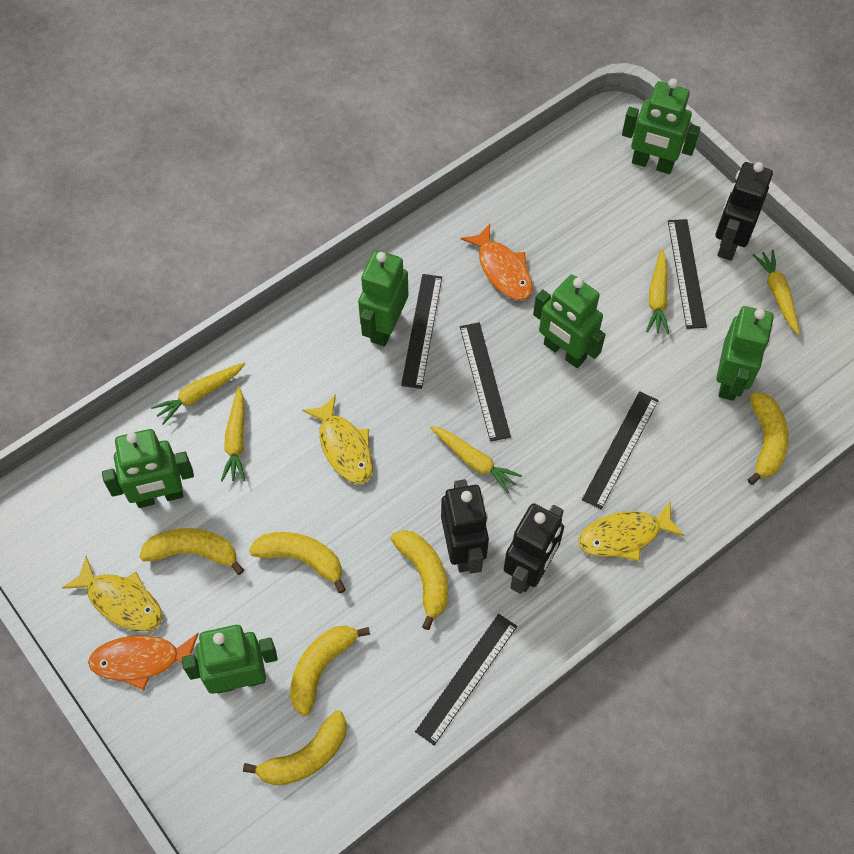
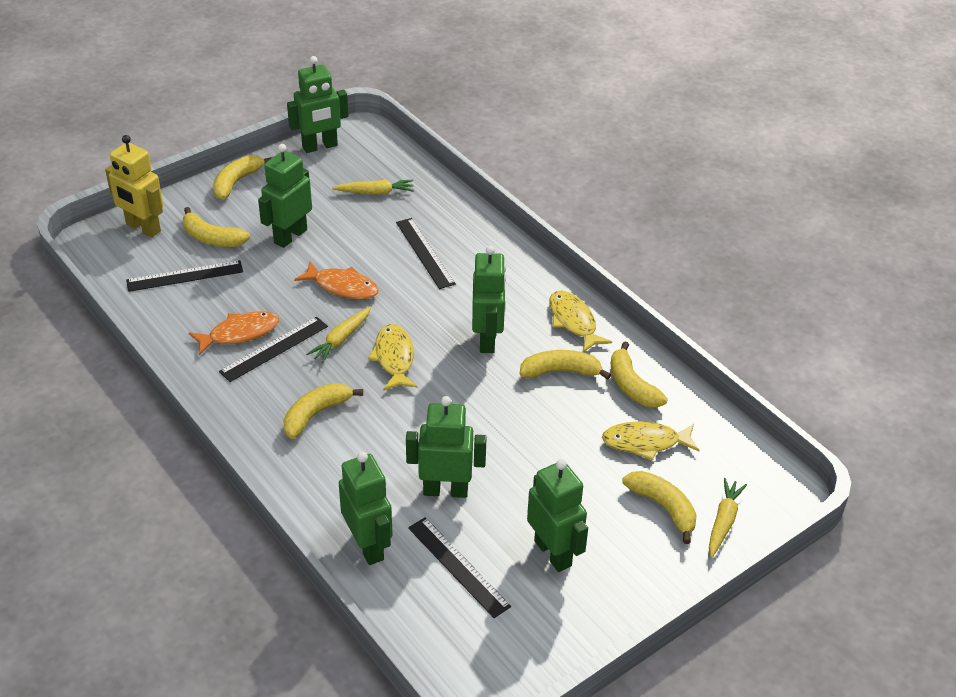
black robot: [441,479,489,574] [504,503,564,594] [716,162,773,261] = 3 -> none = 0
black ruler: [401,274,442,389] [415,614,517,745] [460,322,511,442] [582,391,659,509] [668,219,707,329] = 5 -> [126,260,243,292] [219,316,328,382] [396,218,456,289] [408,517,511,618] = 4
yellow carrot: [151,363,245,425] [221,386,246,482] [430,426,522,494] [646,249,669,334] [753,250,800,335] = 5 -> [306,306,371,363] [332,180,414,195] [709,478,747,558] = 3
yellow robot: none = 0 -> [105,135,163,237] = 1

